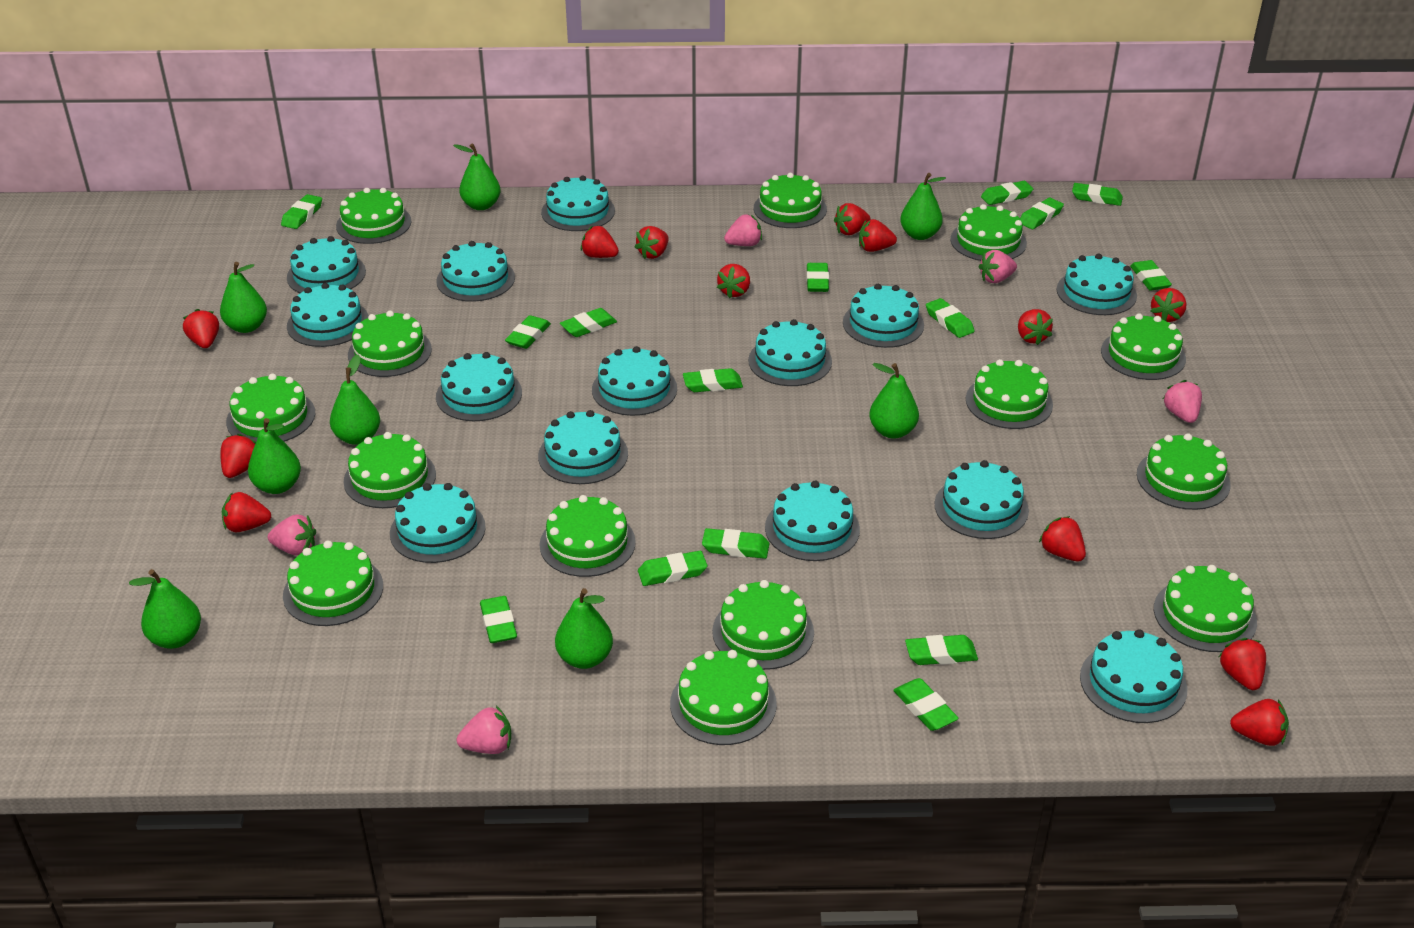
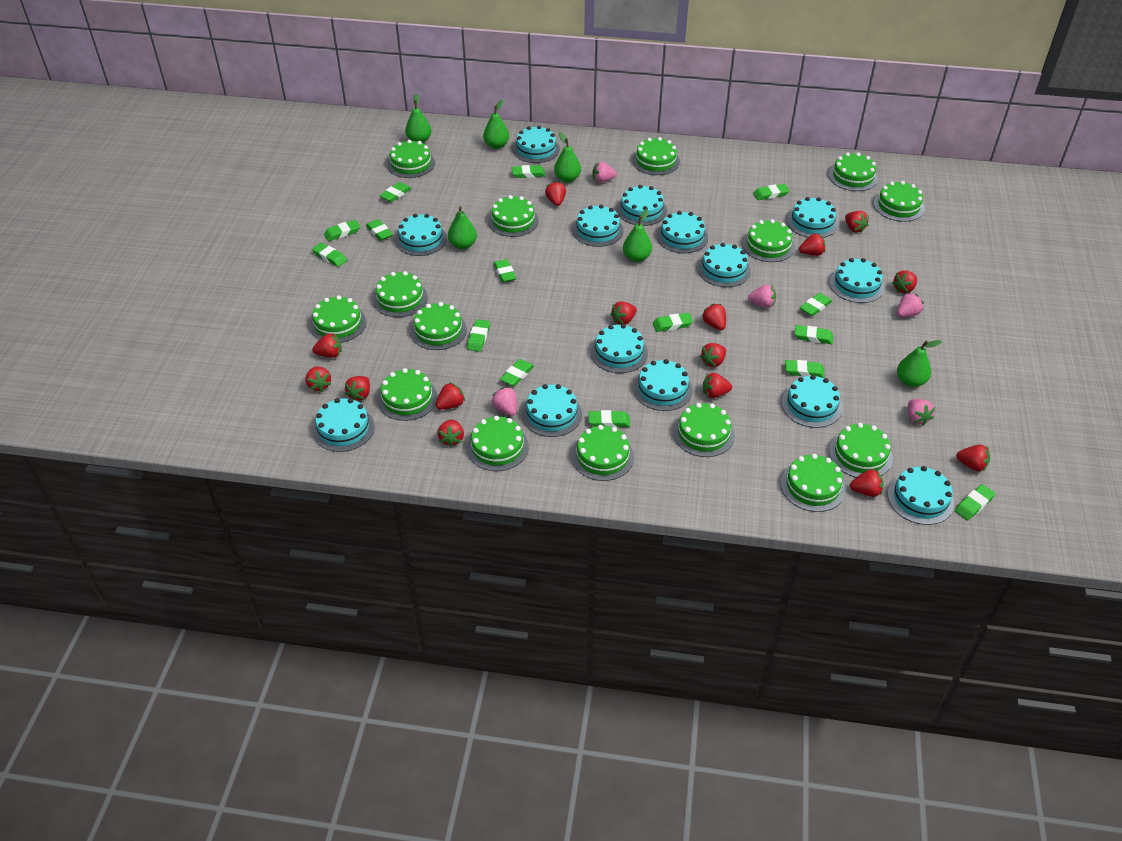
green cake: [226,373,315,442] [283,541,383,626] [336,188,411,244] [343,432,436,508] [348,311,432,377] [540,495,636,577] [670,650,777,745] [712,580,814,670] [754,173,827,228] [950,204,1027,261] [966,359,1053,429] [1101,313,1186,380] [1137,433,1231,510] [1154,565,1257,652] = 14 -> [310,295,366,343] [373,271,428,317] [378,368,437,421] [387,140,435,178] [410,302,467,350] [467,416,529,471] [488,195,539,237] [572,425,634,481] [632,137,680,175] [673,403,735,457] [743,219,795,262] [781,454,845,512] [829,152,878,191] [829,423,893,478] [874,181,925,222] = 15
green pear: [129,569,201,649] [220,262,267,333] [248,418,301,494] [330,355,380,445] [453,144,501,210] [555,588,613,669] [869,363,919,439] [900,173,946,240] = 8 -> [405,94,431,143] [448,206,477,249] [483,100,509,149] [554,132,581,183] [623,209,652,262] [897,340,942,387] = 6
red strawberry: [183,309,219,348] [220,434,256,478] [222,492,271,532] [581,226,619,258] [635,226,669,259] [717,264,750,298] [834,203,871,235] [859,219,897,252] [1018,309,1053,345] [1039,516,1086,561] [1151,288,1186,322] [1219,638,1266,690] [1230,699,1289,746] = 13 -> [305,366,331,392] [312,333,341,358] [345,376,370,401] [436,382,465,410] [437,420,464,447] [545,181,566,206] [610,301,637,325] [700,343,726,367] [702,304,726,330] [703,373,732,398] [799,233,826,256] [845,211,869,233] [850,469,884,497] [892,270,917,293] [956,445,990,471] = 15

